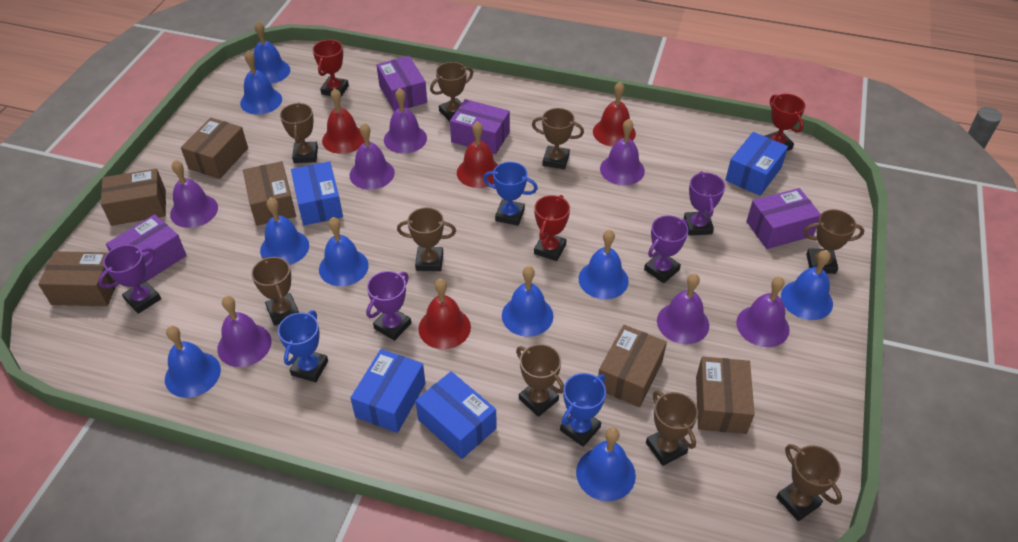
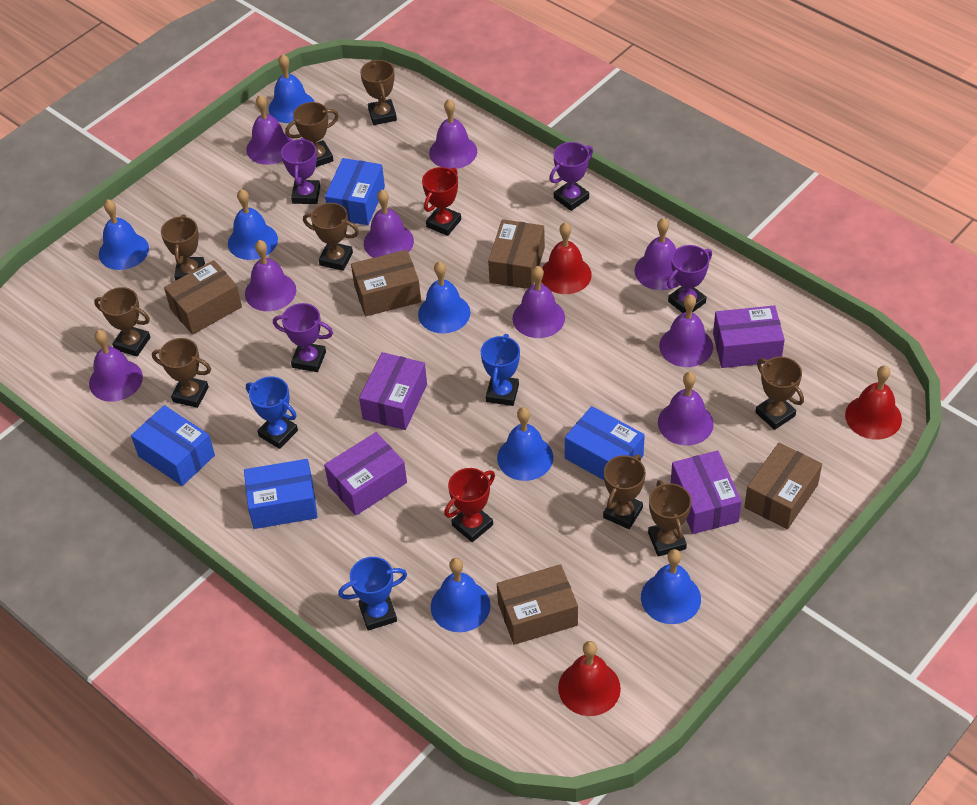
blue bell: [165,326,221,398] [240,51,282,115] [254,21,290,84] [260,197,309,265] [319,217,369,286] [502,266,554,337] [576,427,636,501] [579,230,629,299] [781,250,833,320] = 9 -> [99,199,149,270] [228,189,278,260] [269,54,314,123] [418,261,470,333] [431,558,491,632] [497,407,553,481] [641,549,701,624] = 7
brown box: [38,251,116,306] [101,169,166,226] [181,118,248,179] [243,161,296,226] [598,325,667,407] [696,357,755,434] = 6 -> [164,260,242,335] [351,250,421,316] [488,219,545,289] [497,564,578,645] [744,443,822,529] = 5
purple bell: [170,160,218,228] [217,296,272,367] [349,123,395,190] [384,88,427,154] [600,119,645,185] [657,274,709,344] [736,277,790,347] = 7 -> [89,330,143,402] [245,240,296,311] [246,95,293,165] [364,190,414,258] [429,99,477,169] [512,266,565,338] [634,218,677,290] [658,372,714,446] [659,294,713,367] = 9
red bell: [322,88,364,154] [418,278,471,349] [457,121,498,188] [593,82,636,147] = 4 -> [541,222,592,294] [558,641,621,716] [845,366,902,440] = 3
red trophy: [312,40,349,97] [534,195,570,261] [765,94,805,151] = 3 -> [422,167,461,236] [444,468,495,542] = 2

